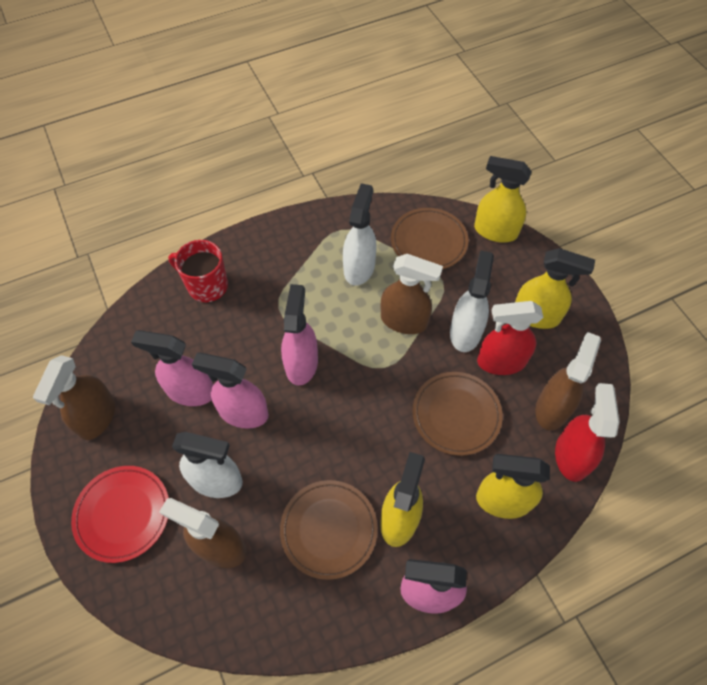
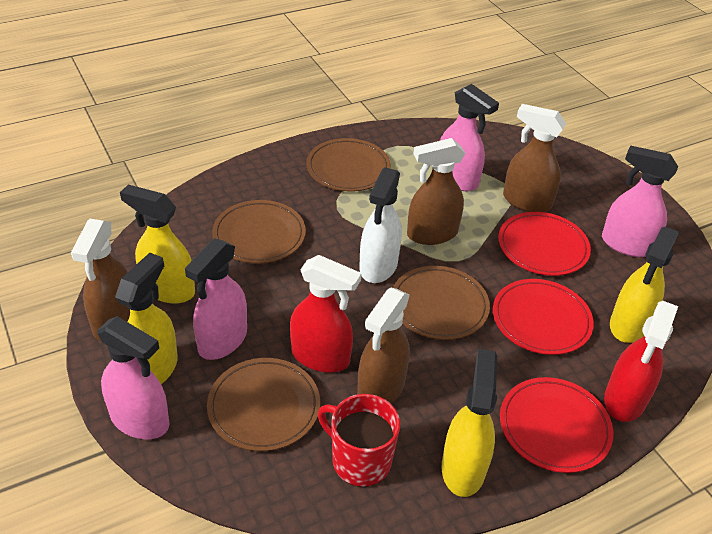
brown plate: [280,480,378,580] [391,208,469,269] [412,372,502,456] = 3 -> [207,358,320,451] [212,200,306,264] [306,138,391,191] [393,266,490,340] = 4
red plate: [71,466,169,563] = 1 -> [493,279,594,355] [498,212,591,276] [500,377,613,473] = 3
white spray bottle: [172,432,243,498] [343,183,376,286] [450,251,494,352] = 3 -> [359,167,402,283] = 1

